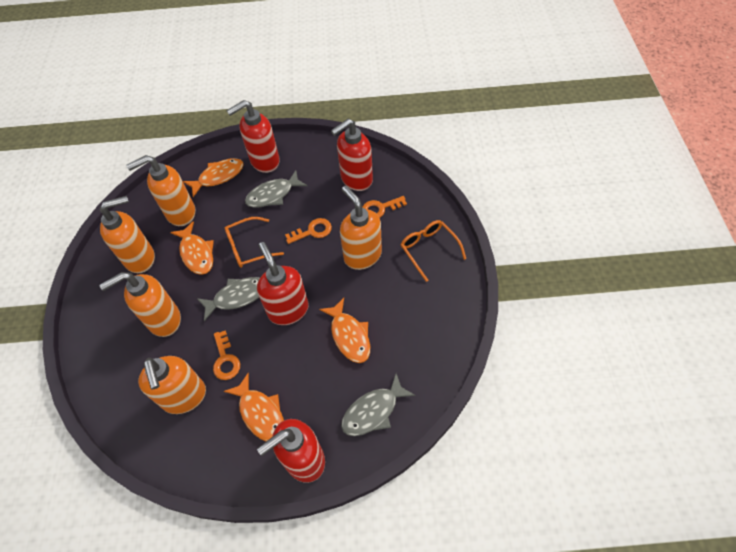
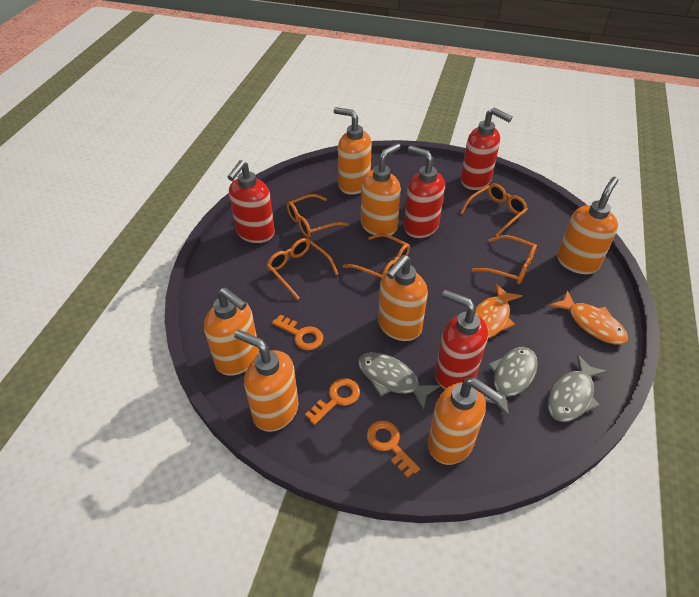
orange fish: [170,221,214,275] [183,158,244,197] [224,373,284,441] [319,298,370,363] = 4 -> [475,284,522,339] [550,290,628,345] = 2
orange glasses: [225,217,284,268] [401,220,466,282] = 2 -> [267,238,338,300] [287,194,349,237] [343,233,410,279] [460,183,528,236] [472,235,537,284] = 5
orange soap dispenser: [99,272,181,337] [100,196,155,273] [126,155,195,226] [138,356,206,414] [340,186,382,270] = 5 -> [204,287,259,376] [234,330,299,432] [334,107,372,195] [361,143,401,235] [378,255,428,341] [428,378,503,465] [557,177,619,274] = 7

